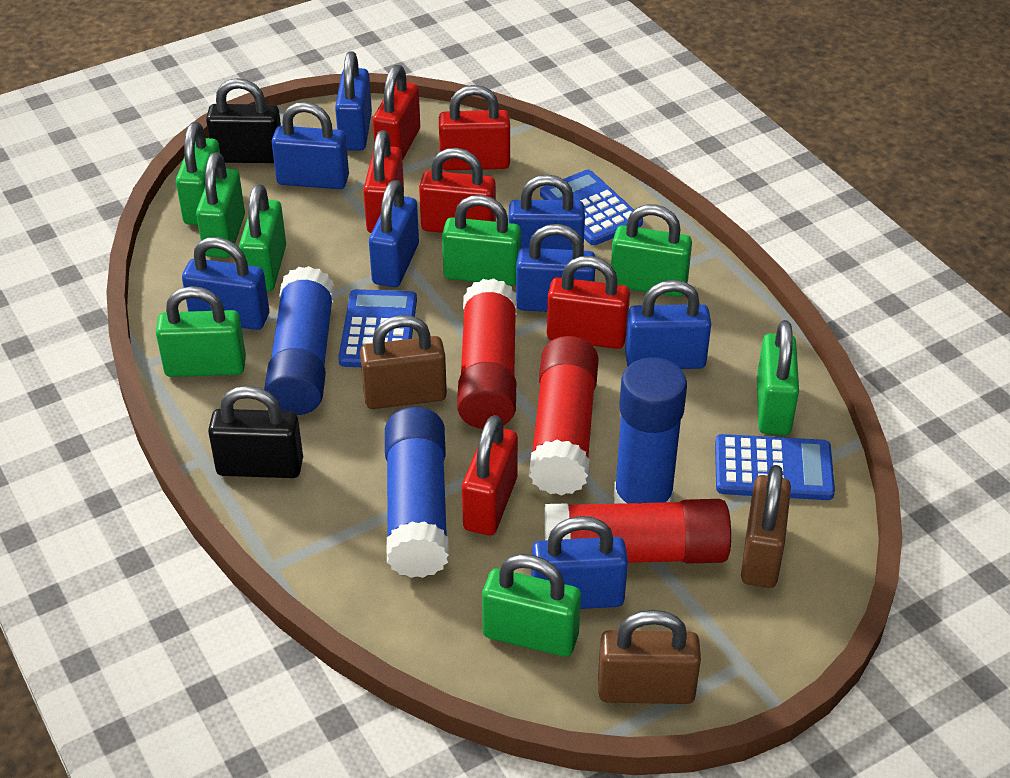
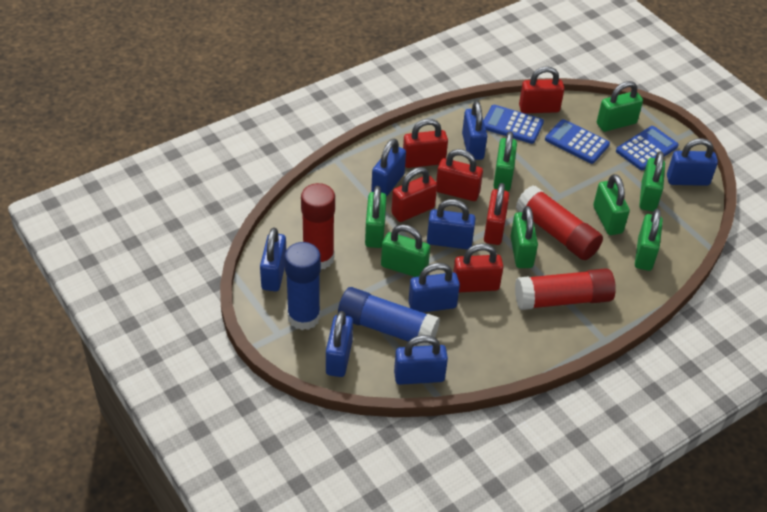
black padlock: [206,78,281,163] [208,386,303,478] = 2 -> none = 0
blue glue stick: [264,266,335,415] [385,407,449,578] [614,357,687,504] = 3 -> [285,242,321,330] [338,287,440,346] = 2
brown padlock: [360,315,447,409] [598,610,701,704] [741,465,791,588] = 3 -> none = 0

